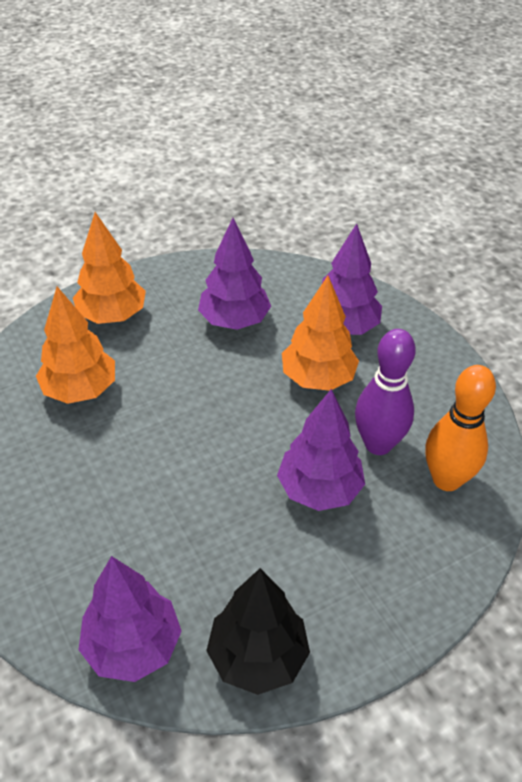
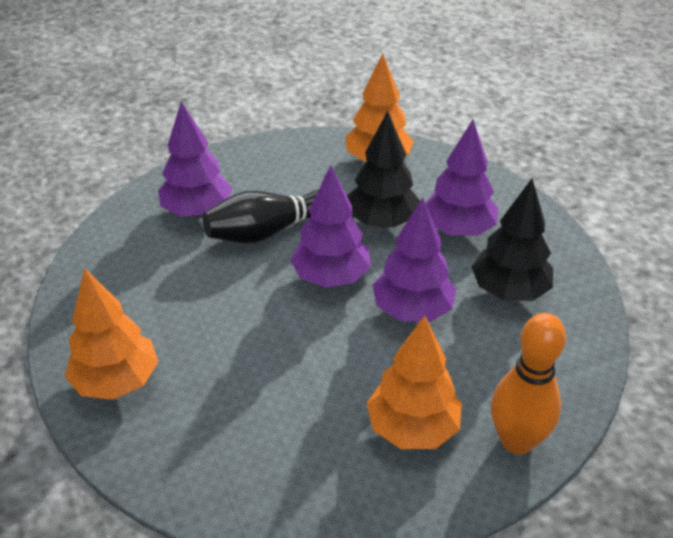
black bowling pin: none = 0 -> [203,190,318,243] = 1
black tree: [206,568,310,695] = 1 -> [347,111,420,228] [471,179,553,301] = 2
purple bowling pin: [355,329,416,455] = 1 -> none = 0

